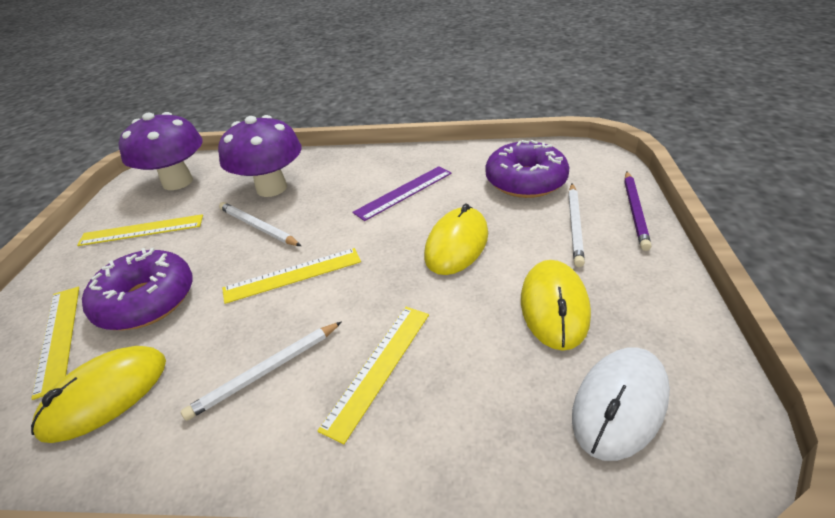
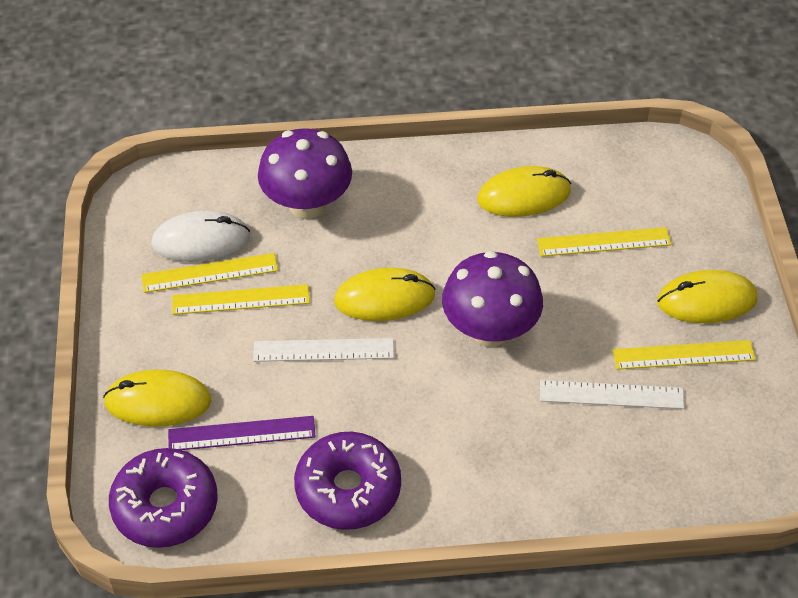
purple pencil: [624,171,652,251] = 1 -> none = 0
white pencil: [181,322,342,421] [219,202,301,246] [568,184,585,267] = 3 -> none = 0
white ruler: none = 0 -> [253,338,394,362] [540,380,684,409] = 2
yellow mouse: [31,346,166,443] [424,203,488,275] [521,260,591,351] = 3 -> [103,370,212,427] [334,268,435,321] [477,166,571,217] [657,270,757,323] = 4

